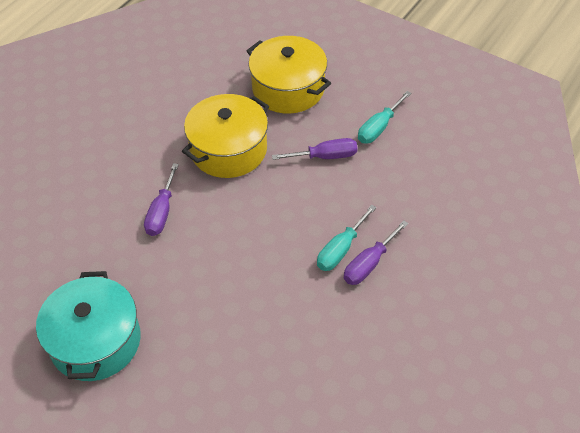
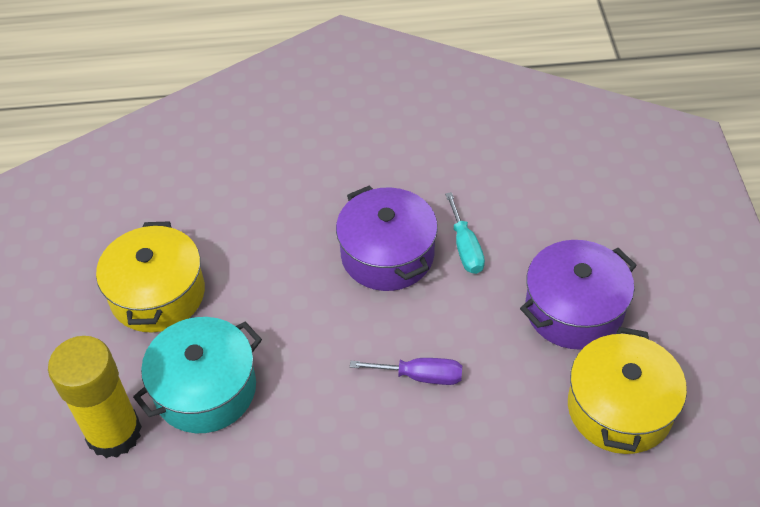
purple pot: none = 0 -> [336,185,438,291] [520,240,637,350] = 2
purple screwdriver: [144,163,179,236] [272,138,358,160] [344,220,409,285] = 3 -> [350,358,462,385] = 1
turquoise screwdriver: [317,205,377,271] [358,91,411,143] = 2 -> [445,192,485,274] = 1
yellow glue stick: none = 0 -> [48,336,142,458] = 1

